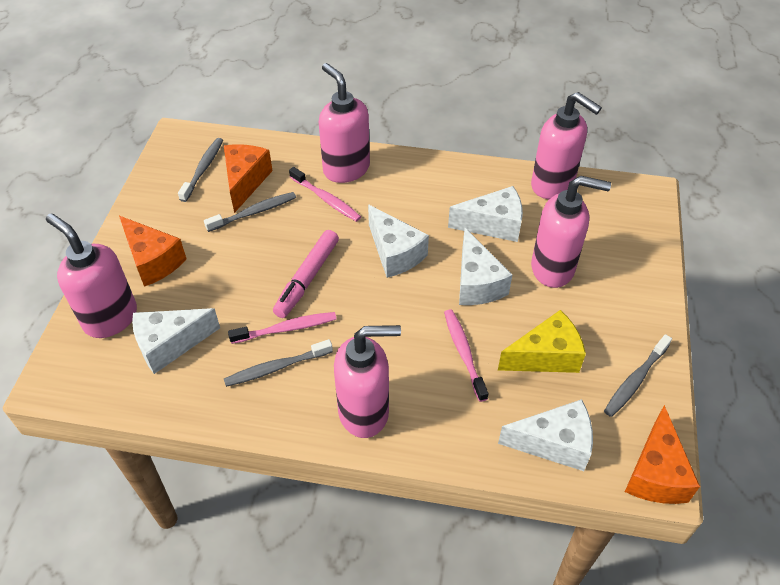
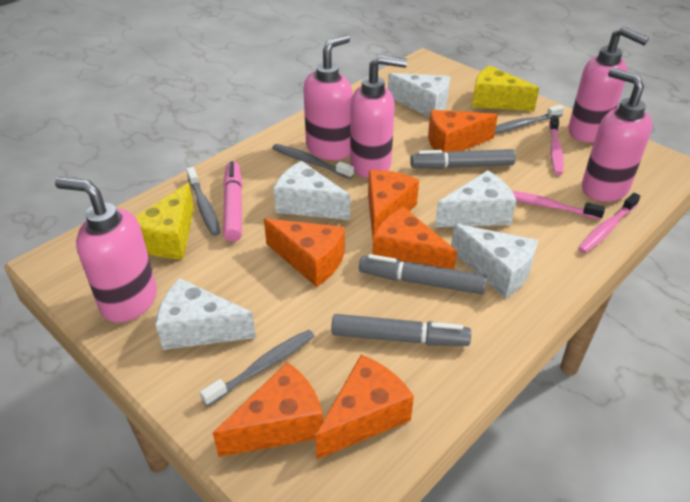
grey marker: none = 0 -> [331,314,471,346] [359,254,487,295] [410,149,516,169] = 3
orange cheese: [119,216,187,287] [224,144,273,213] [625,405,700,504] = 3 -> [213,362,323,457] [264,218,345,287] [315,355,414,459] [368,170,419,238] [372,207,457,269] [428,110,498,153] = 6
yellow cheese: [498,310,586,373] = 1 -> [135,183,194,259] [472,65,539,111] = 2

